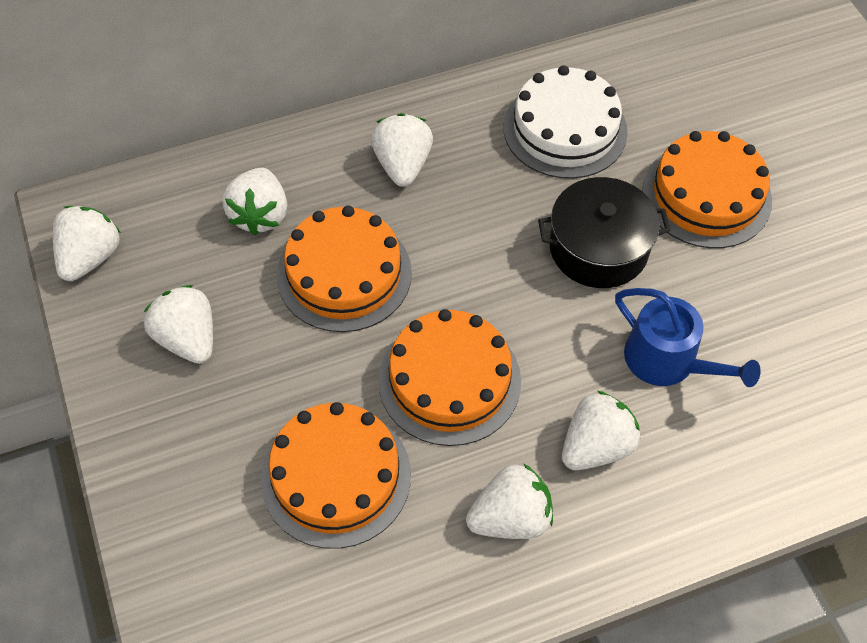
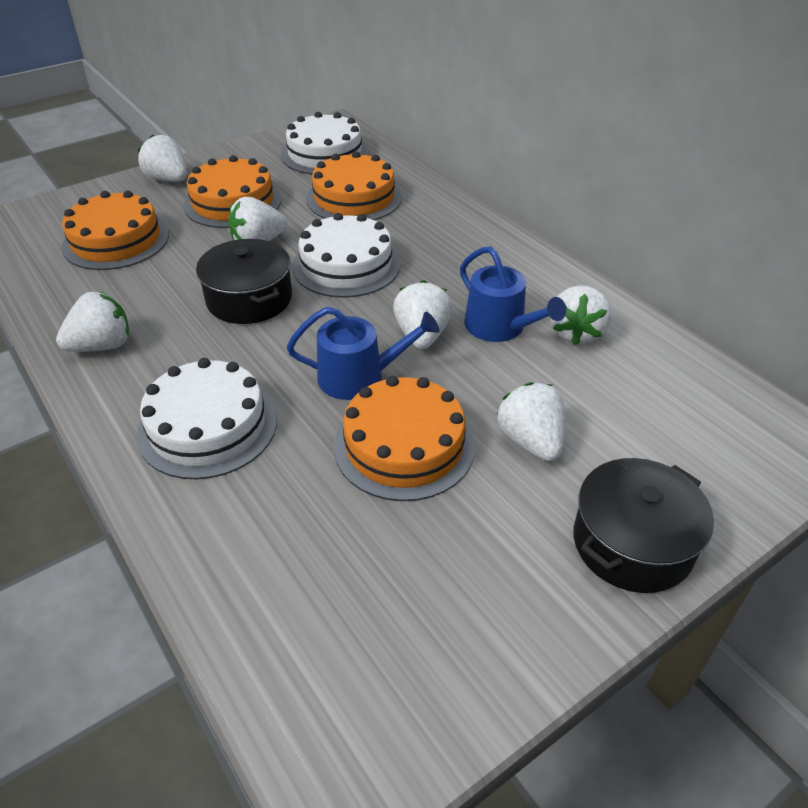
black pot: [538,177,671,288] = 1 -> [196,239,292,324] [573,458,714,593] = 2
blue watering can: [615,288,761,387] = 1 -> [287,307,439,400] [460,246,566,342] = 2
white cake: [504,65,628,179] = 1 -> [136,358,277,479] [281,112,369,174] [292,213,401,298] = 3

